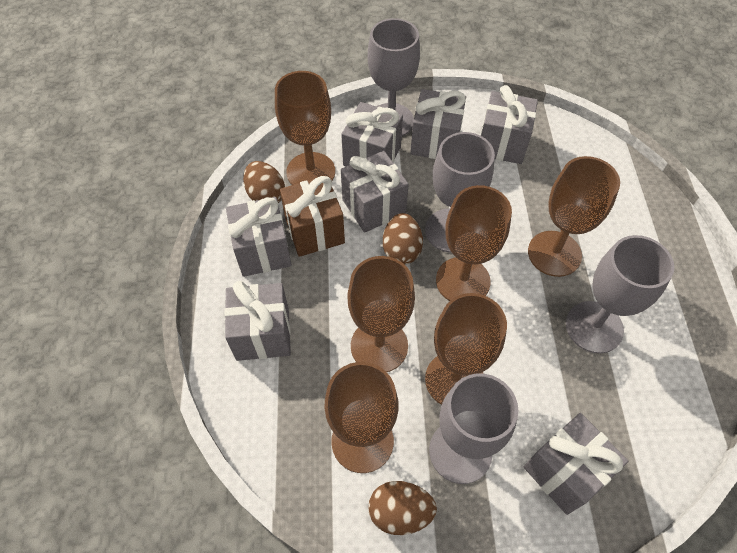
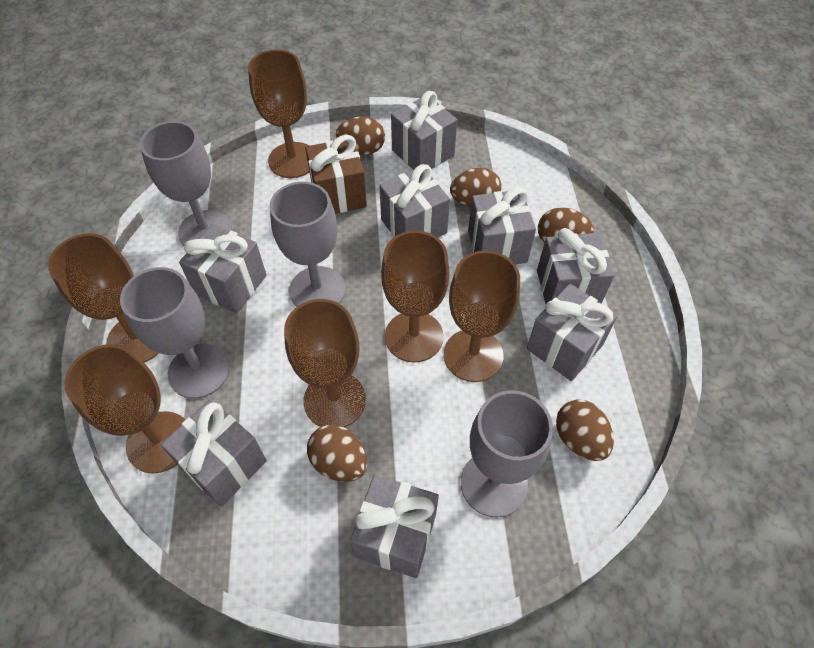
brown egg: [243,161,285,203] [368,481,437,535] [383,213,423,265] = 3 -> [307,424,367,482] [336,116,385,155] [450,168,502,207] [538,207,594,243] [556,400,614,461] = 5
grey gift: [224,281,291,361] [226,197,292,277] [341,102,403,167] [341,151,409,233] [410,89,466,159] [481,85,538,164] [524,413,629,515] = 7 -> [161,399,267,507] [179,224,266,313] [350,474,439,578] [379,164,450,238] [391,91,457,170] [468,187,536,264] [527,284,618,381] [537,228,614,304] = 8

